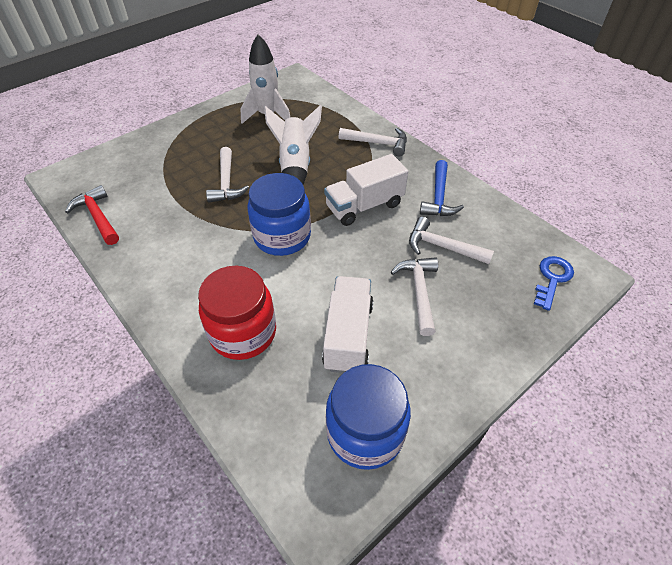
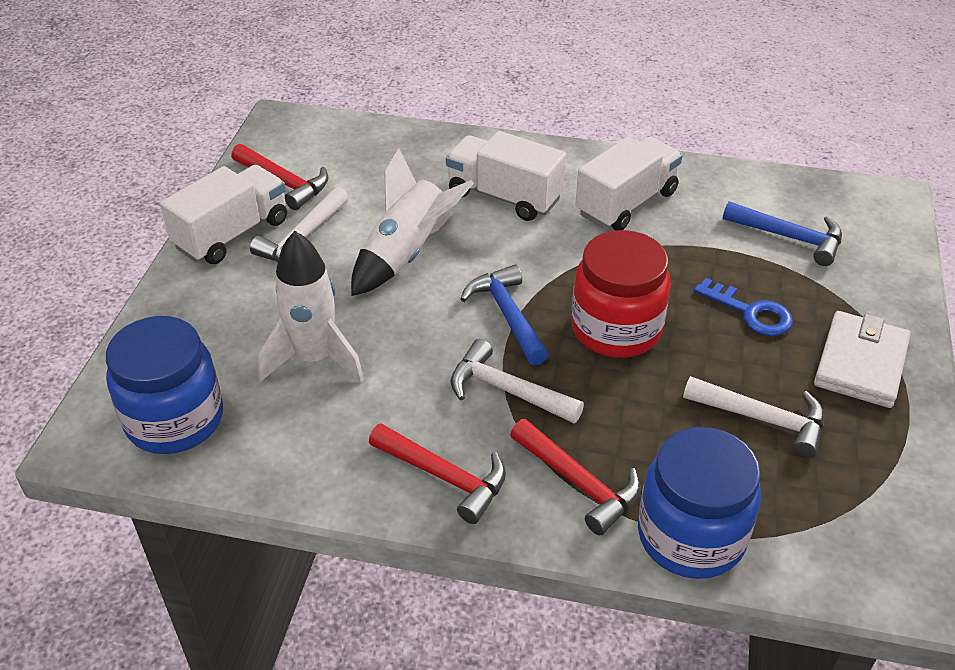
blue hammer: [420,160,464,216] = 1 -> [460,265,548,366] [723,201,842,266] = 2
red hammer: [65,185,119,245] = 1 -> [231,144,328,210] [369,423,506,524] [510,419,641,535] = 3
white hammer: [206,147,249,203] [339,128,407,156] [391,257,438,336] [409,217,494,264] = 4 -> [250,186,349,262] [450,339,584,423] [683,376,824,459] = 3
white truck: [322,276,374,373] [324,154,408,226] = 2 -> [160,165,287,264] [446,131,566,221] [575,137,682,230] = 3
white wallet: none = 0 -> [814,311,911,408] = 1

